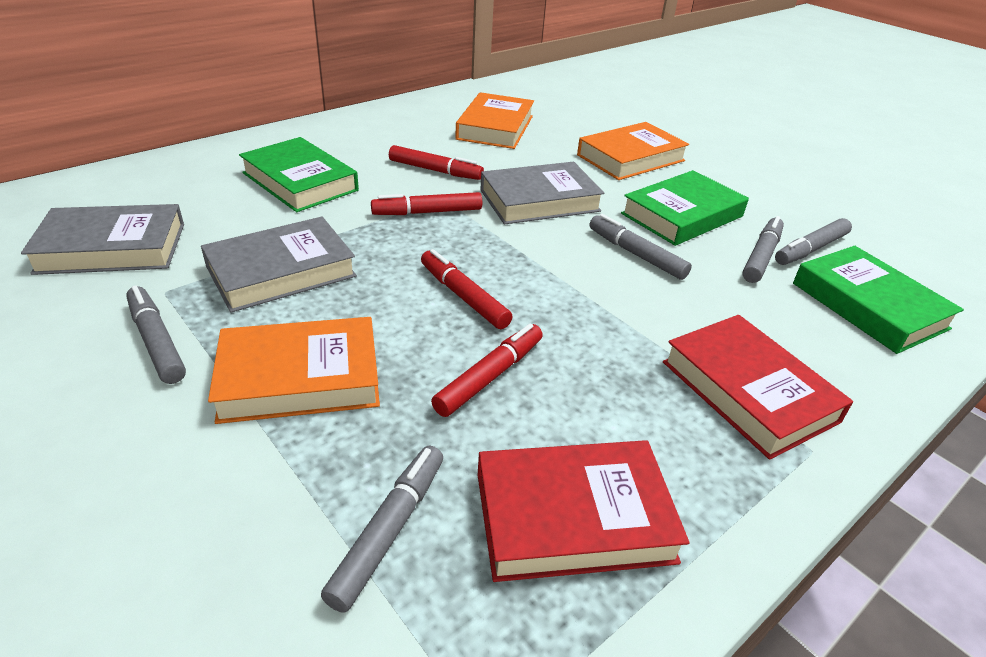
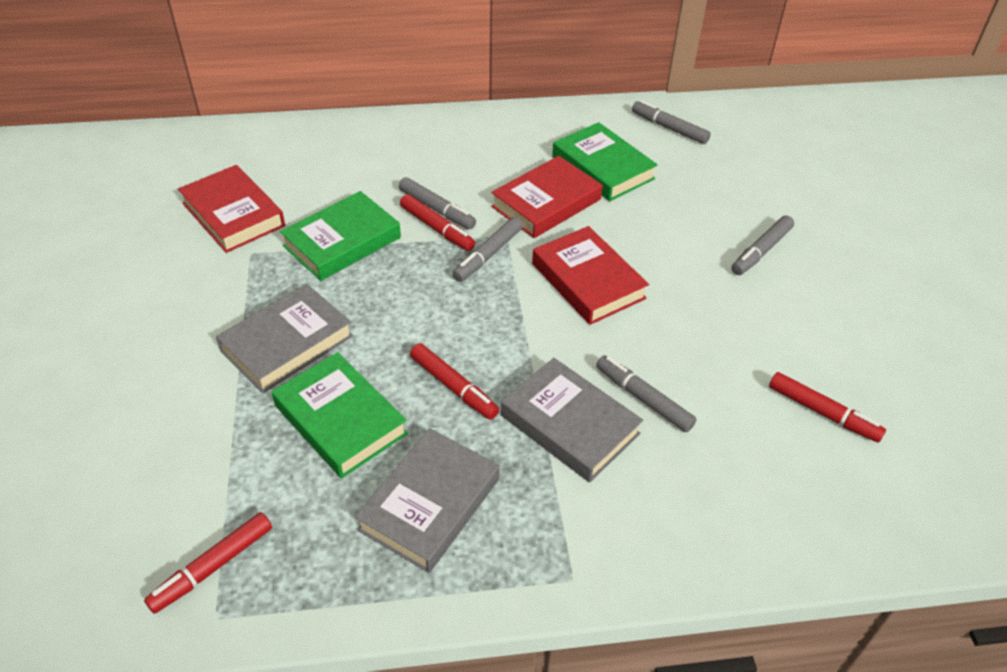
orange book: [208,317,380,424] [456,92,534,149] [577,122,689,180] = 3 -> none = 0
red book: [477,440,689,582] [663,315,853,460] = 2 -> [178,165,285,253] [491,156,603,238] [532,226,649,325] = 3

